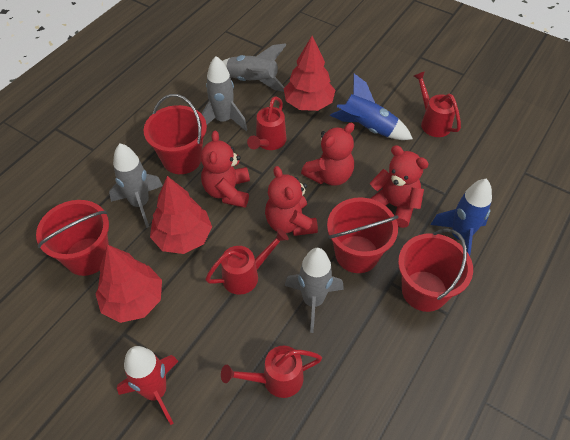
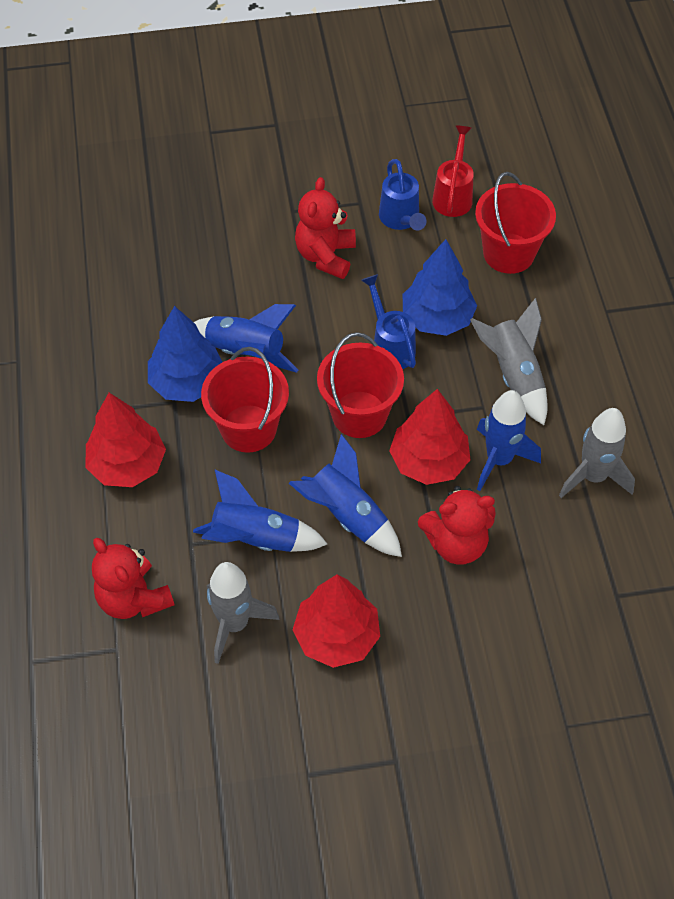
blue rocket: [330,73,413,140] [430,179,492,256] = 2 -> [193,469,327,552] [194,304,298,373] [289,434,402,557] [477,390,541,491] = 4
blue tree: none = 0 -> [148,306,222,402] [403,239,477,336] = 2
blue watering can: none = 0 -> [361,274,416,369] [379,159,426,231] = 2
grey rocket: [109,143,163,228] [201,56,247,131] [223,43,287,92] [285,248,344,333] = 4 -> [207,562,279,664] [470,298,548,425] [559,408,635,498] = 3
red bucket: [36,200,109,276] [144,94,207,174] [327,197,399,273] [398,229,473,312] = 4 -> [201,347,289,453] [317,332,404,438] [475,172,556,274] = 3
red rocket: [117,346,179,425] = 1 -> none = 0
red teddy bear: [201,131,250,208] [265,166,318,236] [301,123,354,186] [370,145,429,228] = 4 -> [92,538,175,619] [295,177,356,279] [418,486,495,565] = 3
red watering can: [205,229,289,295] [221,346,322,398] [247,96,286,150] [413,71,461,137] = 4 -> [432,125,474,217] = 1

